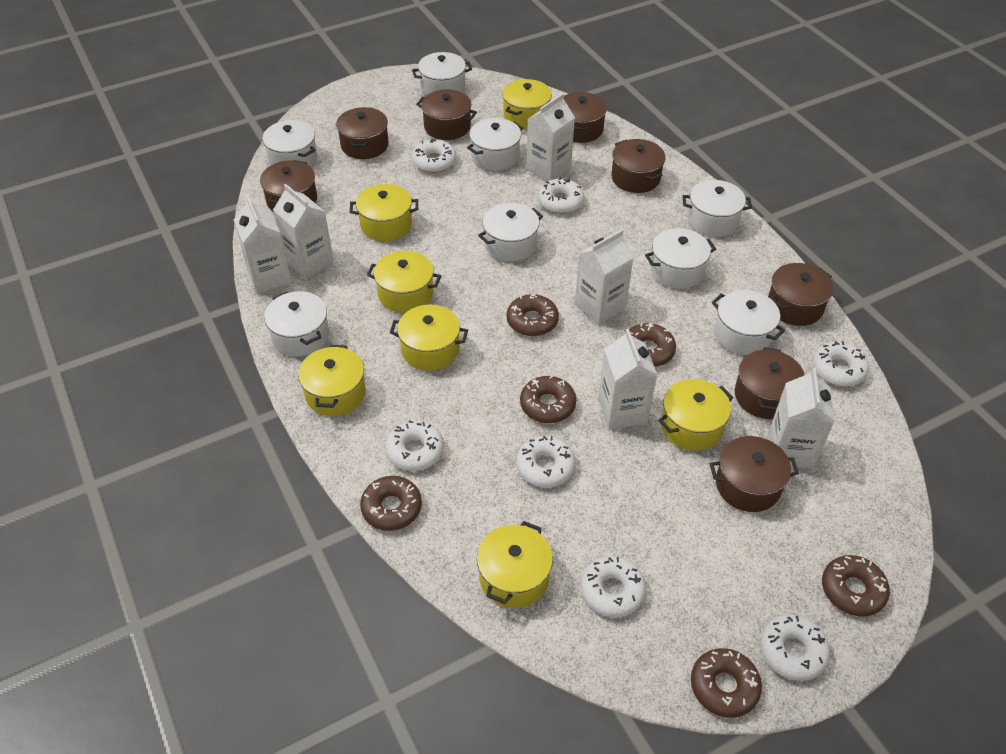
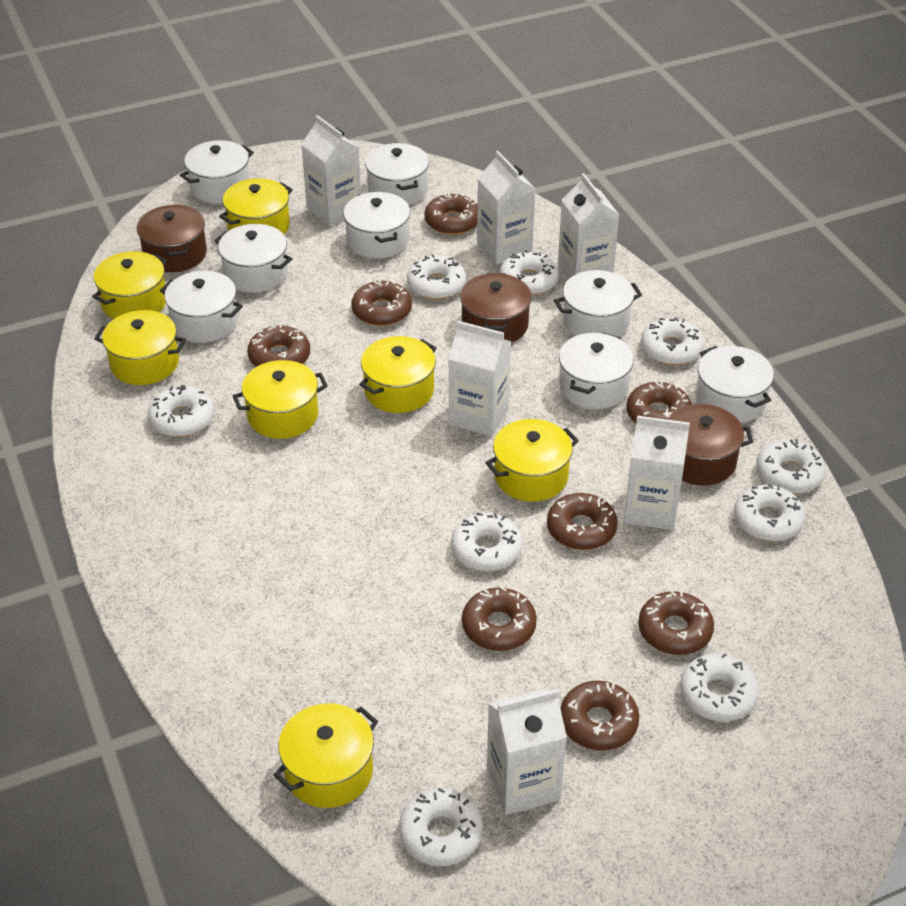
brown donut: [360,476,422,531] [507,294,559,336] [520,375,576,423] [629,323,676,367] [691,648,762,718] [822,555,890,617] = 6 -> [247,324,310,367] [351,280,412,326] [424,193,477,235] [462,587,537,651] [547,493,618,550] [561,681,639,751] [626,380,692,423] [638,591,714,655] = 8
brown pot: [260,160,317,212] [336,107,389,159] [416,89,477,140] [564,92,607,143] [611,139,666,193] [710,436,799,512] [735,347,805,419] [768,263,833,326] = 8 -> [137,205,207,272] [460,273,532,343] [668,404,753,486] = 3
white donut: [385,420,444,471] [412,139,456,173] [516,436,575,488] [538,178,585,214] [581,556,646,618] [760,615,830,681] [812,341,869,387] = 7 -> [148,385,214,437] [399,788,483,866] [407,254,466,300] [451,513,522,571] [500,250,559,295] [641,317,704,365] [680,653,759,722] [734,484,805,541] [756,439,825,494] = 9

